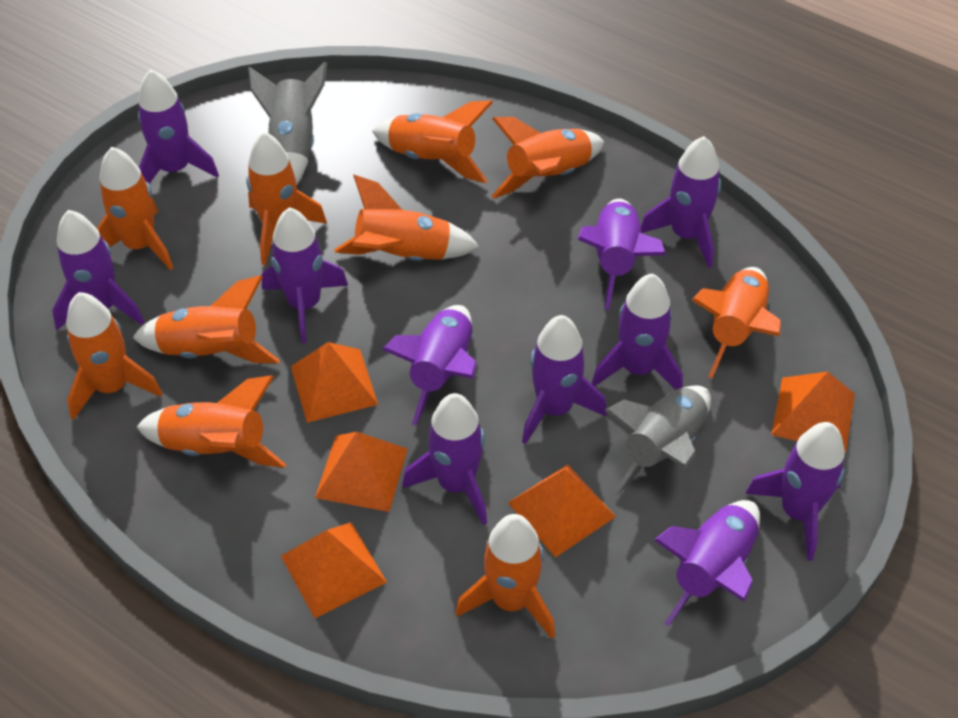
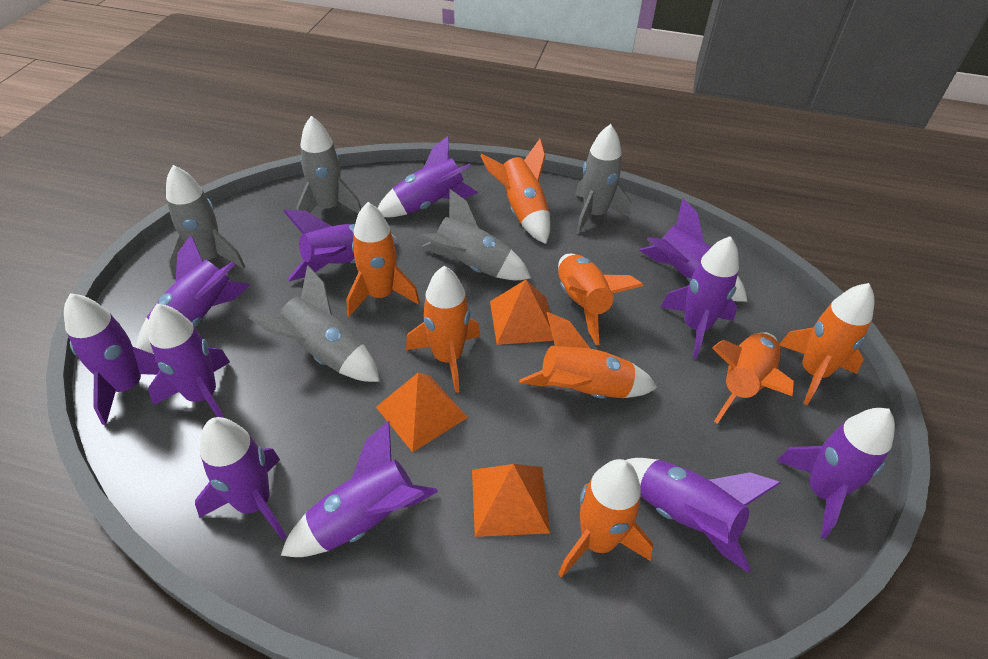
grey rocket: [248,62,327,185] [605,385,711,495] = 2 -> [166,165,245,278] [249,265,380,382] [296,116,362,214] [419,189,531,280] [575,124,631,234] = 5
orange pyramid: [281,522,387,618] [291,342,378,423] [315,432,408,512] [508,464,616,557] [771,372,855,452] = 5 -> [376,373,468,453] [472,464,550,537] [490,280,554,345] = 3
orange rocket: [66,292,162,420] [97,147,173,270] [133,275,280,363] [137,375,287,468] [246,132,327,265] [334,175,479,261] [372,101,493,183] [455,514,555,639] [492,117,604,199] [691,267,781,379] = 10 -> [346,202,420,317] [406,266,480,393] [480,139,550,244] [519,312,657,398] [558,254,643,345] [558,459,653,578] [712,332,794,424] [779,283,875,405] = 8

